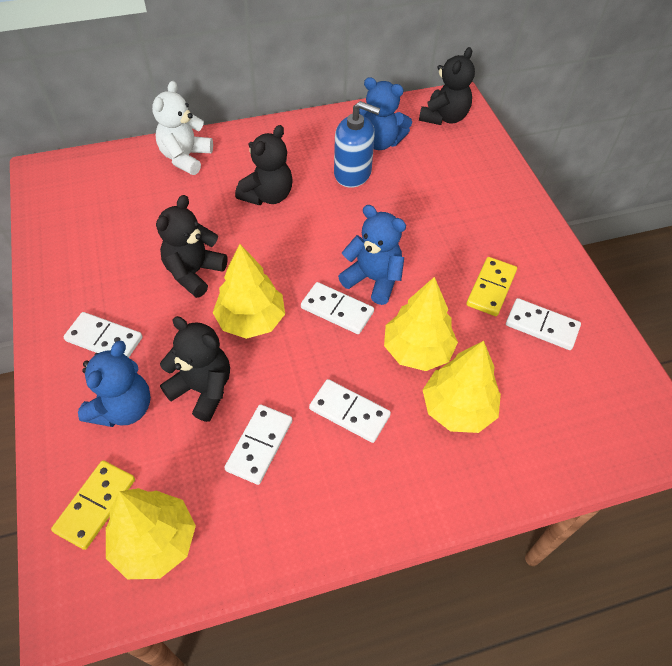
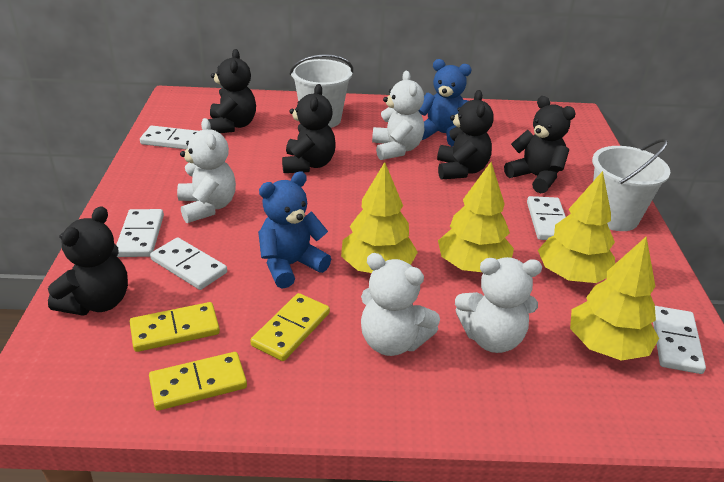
black teddy bear: [156,195,228,298] [160,316,230,422] [235,125,293,205] [419,47,475,125] = 4 -> [48,206,128,316] [208,49,256,133] [282,84,336,173] [437,90,494,180] [504,96,576,193] = 5
blue soap dispenser: [334,101,380,188] = 1 -> none = 0
blue teddy bear: [78,341,151,427] [338,205,406,305] [359,77,412,150] = 3 -> [258,171,331,289] [418,59,472,146] = 2
white bucket: none = 0 -> [290,54,353,128] [592,139,670,231] = 2
white teddy bear: [152,81,213,175] = 1 -> [177,118,236,223] [361,253,440,356] [372,71,424,160] [455,257,542,353] = 4
yellow domino: [51,460,135,550] [466,257,517,316] = 2 -> [130,302,220,352] [149,352,247,411] [250,293,330,361] = 3

